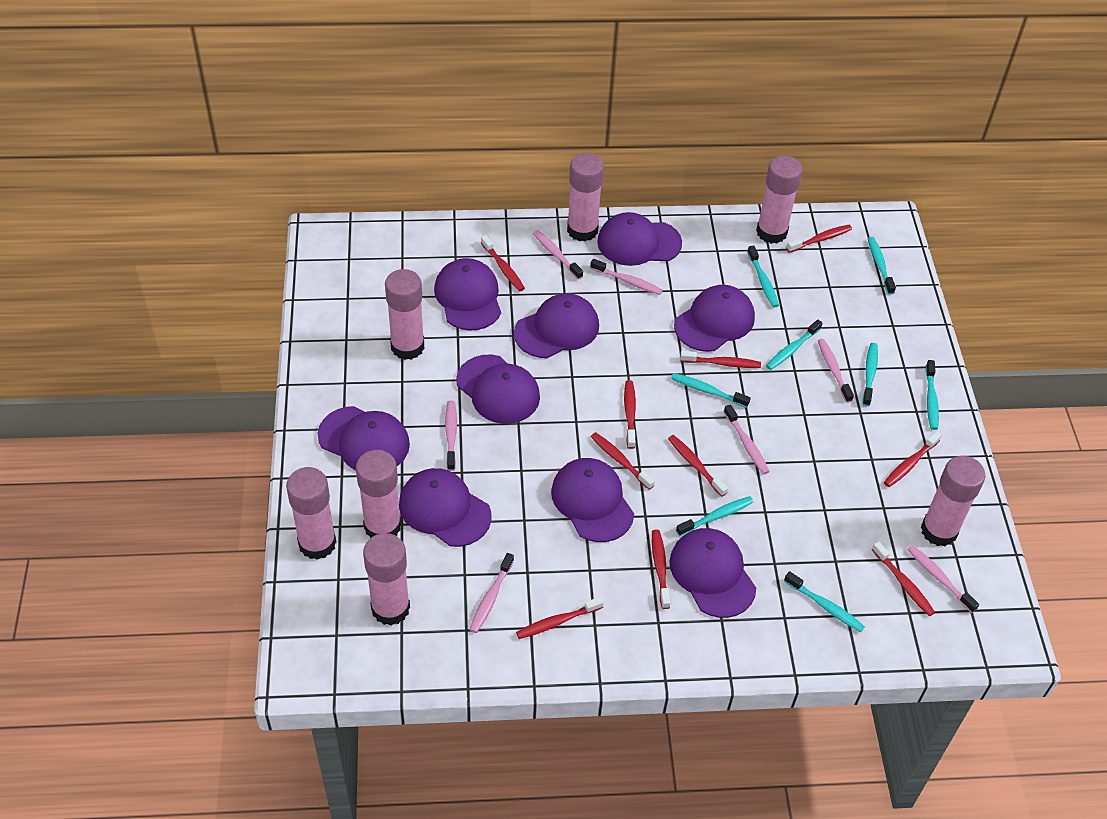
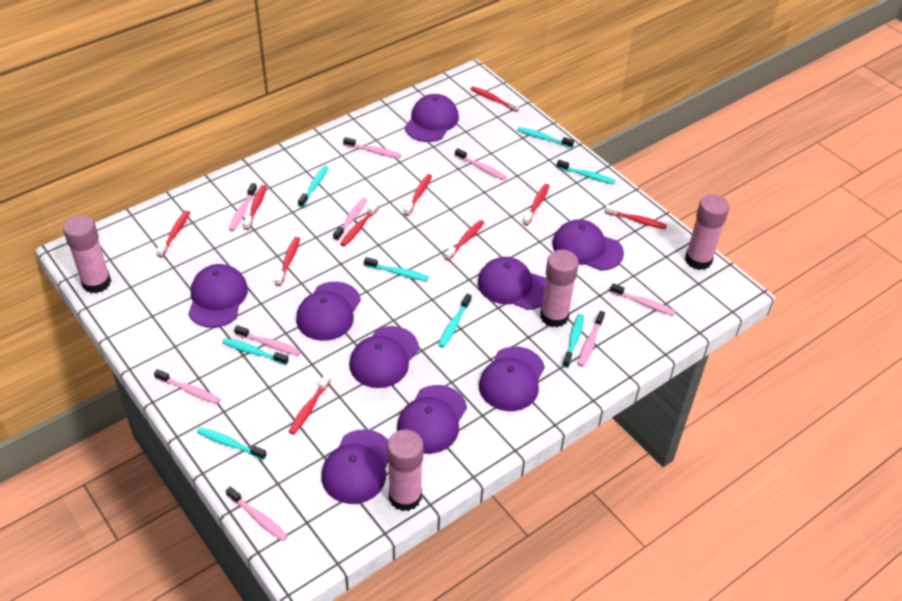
pink glue stick: [286,467,336,560] [356,450,401,538] [363,533,410,625] [385,269,424,360] [567,153,604,242] [756,156,803,244] [921,456,985,547] = 7 -> [63,215,111,293] [387,430,424,511] [540,250,579,327] [685,194,729,270] = 4
pink toothbrush: [445,401,457,471] [469,553,514,633] [533,230,583,280] [590,259,663,295] [724,404,770,475] [818,339,854,403] [907,545,979,613] = 7 -> [154,369,221,404] [226,487,288,541] [229,183,257,231] [234,325,301,356] [333,198,367,241] [343,137,401,158] [455,148,507,180] [578,311,605,367] [610,283,675,316] = 9

